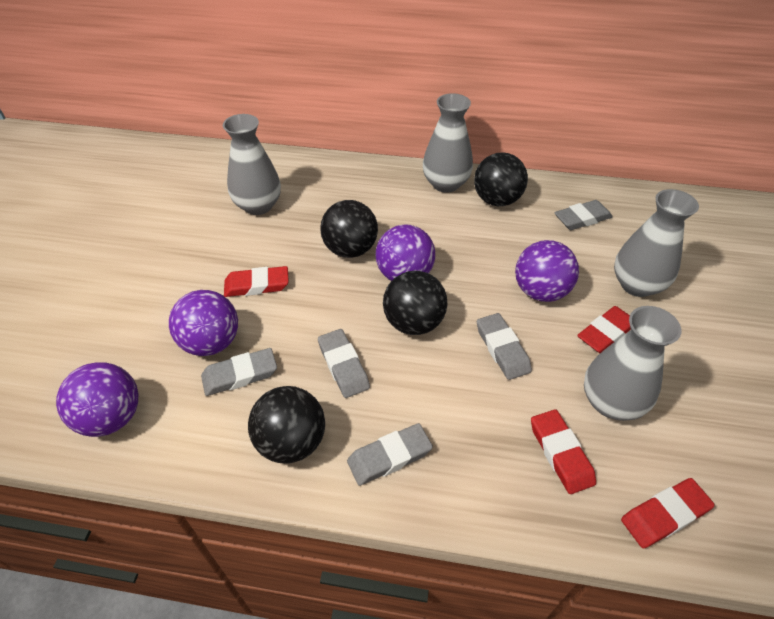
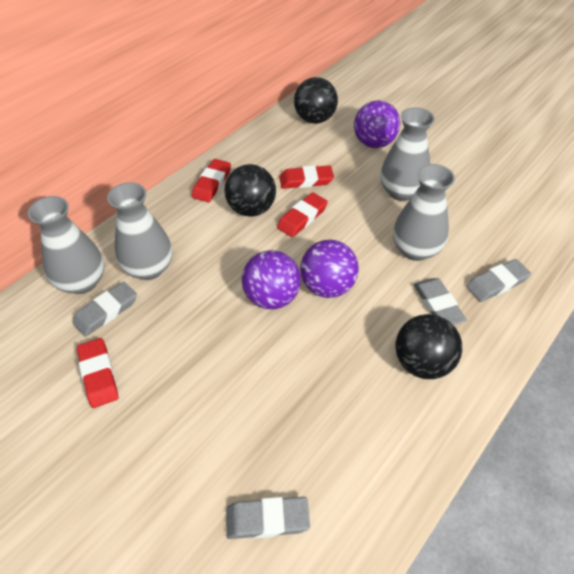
black ball: [248,386,325,463] [320,200,378,258] [383,271,447,335] [474,152,528,206] = 4 -> [224,164,276,217] [294,77,338,124] [395,314,462,379] = 3
grey eraser: [201,348,277,396] [318,329,370,398] [347,423,433,486] [477,313,532,380] [554,200,613,230] = 5 -> [72,282,137,337] [226,497,310,539] [414,278,467,325] [466,259,531,302] = 4
purple ball: [56,362,138,437] [169,290,238,356] [375,224,435,281] [515,240,579,302] = 4 -> [242,250,301,309] [300,240,359,298] [354,100,400,148] = 3

